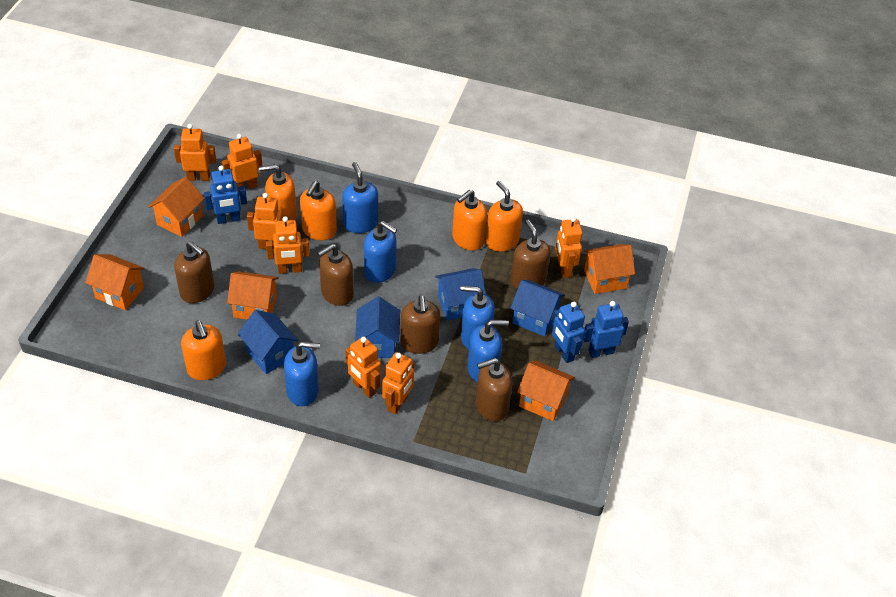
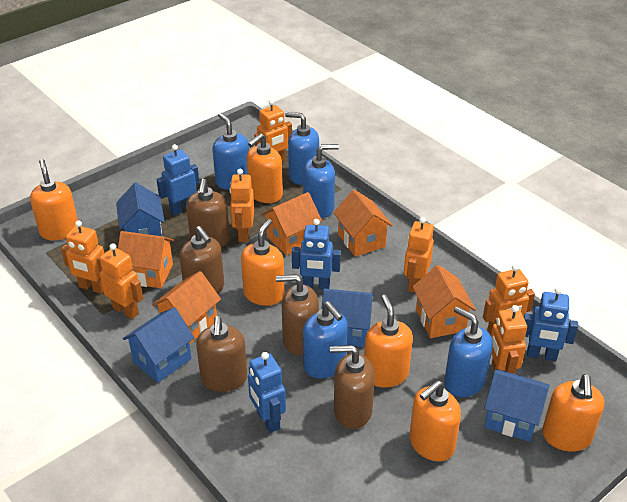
blue robot: [204,165,247,224] [552,301,585,363] [583,301,629,358] = 3 -> [156,144,199,216] [248,352,286,433] [292,219,341,290] [524,287,578,361] = 4
orange soap dispenser: [181,320,226,380] [259,164,297,220] [300,181,337,240] [452,190,487,251] [486,181,523,252] = 5 -> [30,159,78,240] [241,219,285,306] [247,133,283,203] [364,295,413,388] [409,380,461,462] [542,374,604,452] = 6

